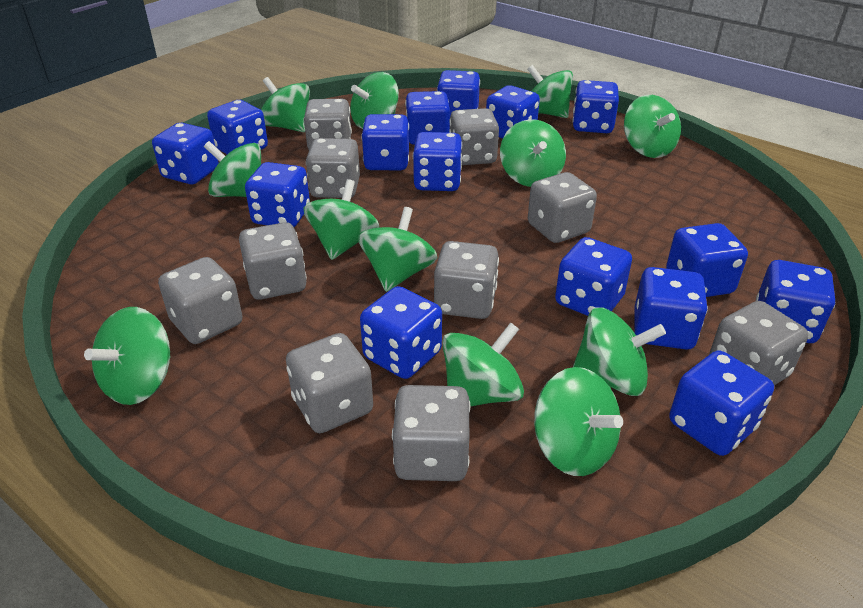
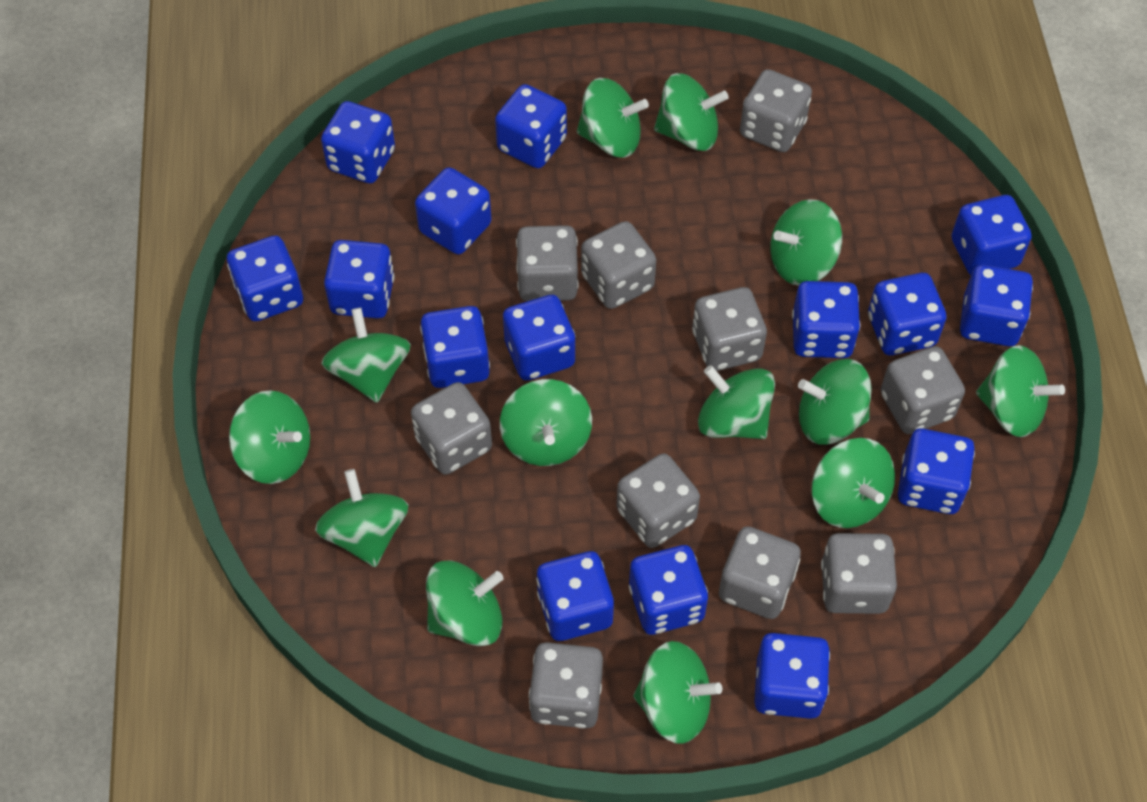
green spinning top: [84,307,171,405] [204,141,261,197] [261,77,310,132] [303,179,380,260] [350,72,399,129] [358,207,438,292] [442,322,524,406] [500,119,566,187] [528,65,573,118] [534,367,623,476] [573,307,666,396] [624,95,681,158] = 12 -> [229,390,310,484] [315,469,408,567] [321,308,411,403] [426,561,504,646] [500,379,592,466] [577,78,649,158] [633,641,722,744] [654,73,729,151] [698,365,775,439] [770,199,842,286] [798,359,872,444] [811,438,895,528] [976,345,1065,437] = 13

